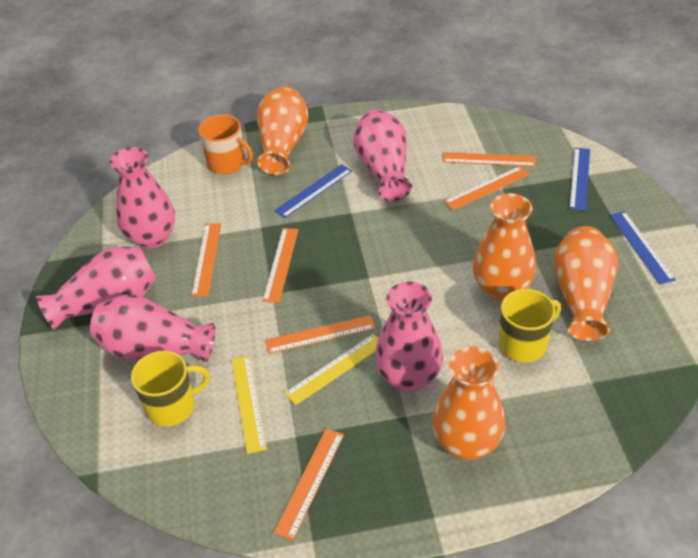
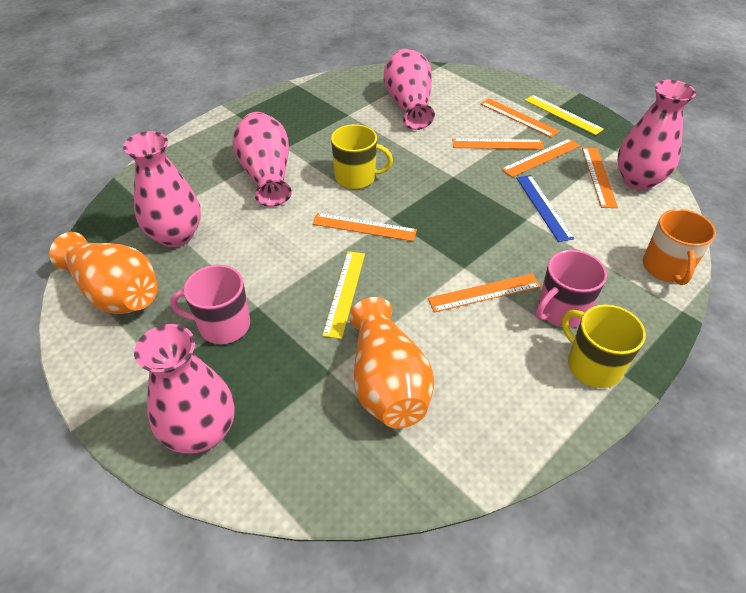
blue ruler: [274,164,352,218] [569,148,590,211] [610,211,676,284] = 3 -> [516,175,574,242] = 1
orange vase: [257,86,308,175] [432,347,506,460] [473,193,536,301] [553,226,618,341] = 4 -> [49,232,158,314] [349,297,434,429] = 2
pink mug: none = 0 -> [170,265,250,344] [536,250,607,328] = 2

